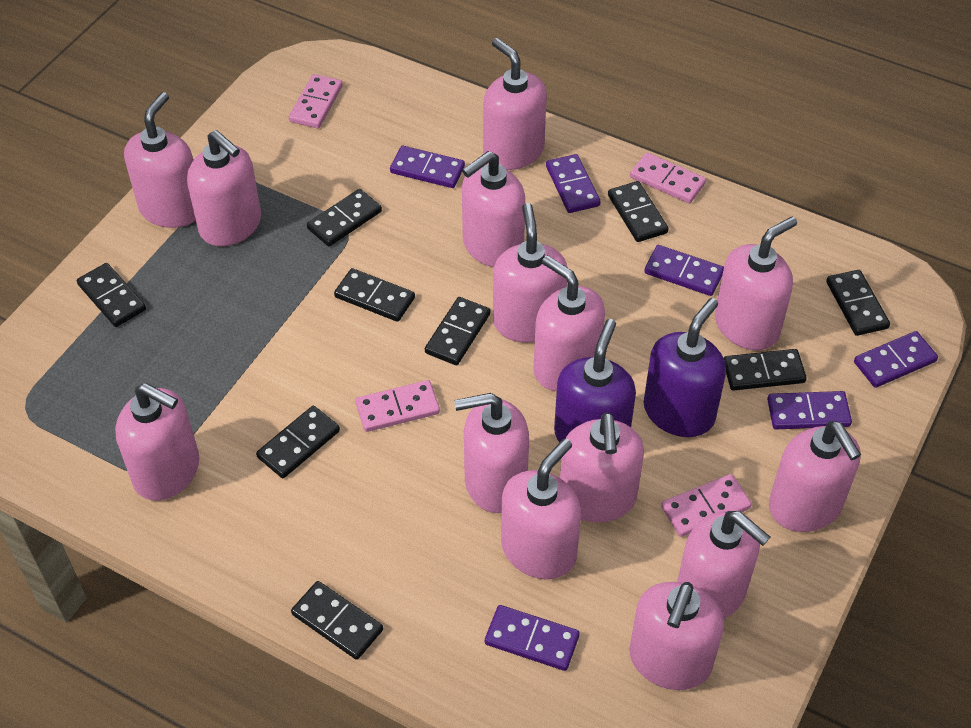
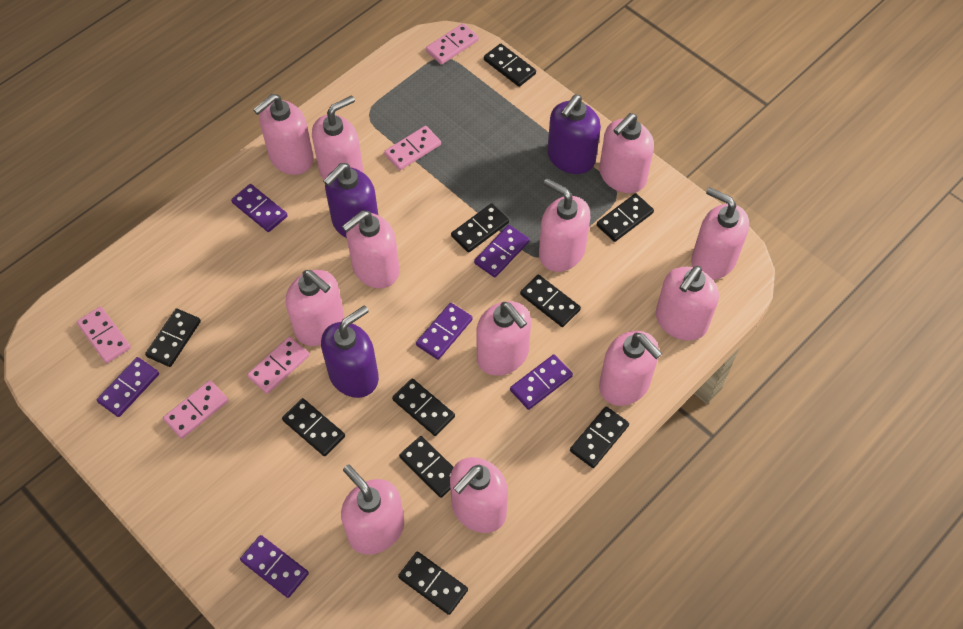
black domino: [77,263,146,327] [256,406,340,478] [291,581,383,660] [307,189,382,246] [334,268,415,322] [425,297,490,365] [608,181,669,242] [724,349,807,391] [826,270,890,336] = 9 -> [145,309,201,367] [282,398,345,456] [392,378,455,436] [398,552,468,615] [399,436,453,498] [451,203,509,253] [484,43,536,87] [520,275,581,327] [570,406,629,468] [597,194,654,242] = 10
pink domino: [289,74,343,128] [355,380,440,432] [630,153,706,203] [661,474,752,537] = 4 -> [77,307,131,363] [163,380,229,439] [247,336,309,394] [384,126,441,170] [426,23,479,65] = 5
pink soap dispenser: [115,383,199,501] [124,92,196,228] [187,130,261,246] [454,393,529,513] [462,151,525,267] [483,38,547,170] [493,203,567,343] [501,438,581,579] [534,255,605,391] [560,412,644,522] [629,582,724,690] [677,511,770,620] [715,216,797,350] [769,421,861,532] = 14 -> [253,94,314,175] [286,270,344,346] [312,95,364,180] [341,465,404,555] [342,210,399,288] [450,457,508,533] [477,301,531,376] [539,178,590,272] [599,113,654,193] [599,331,662,406] [656,266,719,341] [691,187,749,280] = 12
purple soap dispenser: [554,319,636,443] [643,298,726,437] = 2 -> [321,305,379,398] [323,163,378,238] [547,95,601,174] = 3

